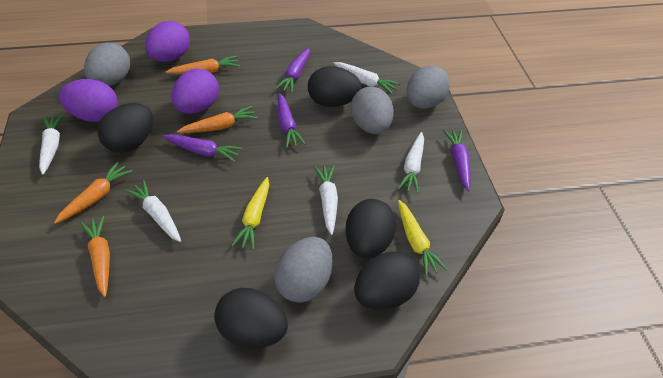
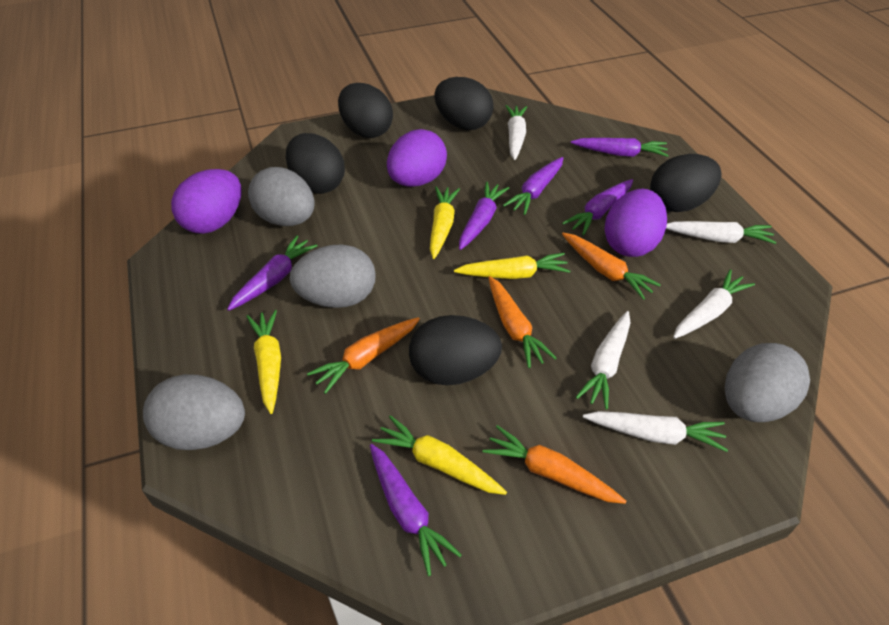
purple carrot: [162,134,242,162] [275,48,310,93] [278,93,306,148] [443,130,470,191] = 4 -> [227,235,317,311] [370,444,462,576] [459,181,509,250] [503,157,563,215] [562,179,633,235] [571,138,669,157] = 6
yellow carrot: [231,177,269,250] [398,200,448,276] = 2 -> [246,310,281,414] [372,415,507,495] [430,186,460,259] [454,253,570,279] = 4

